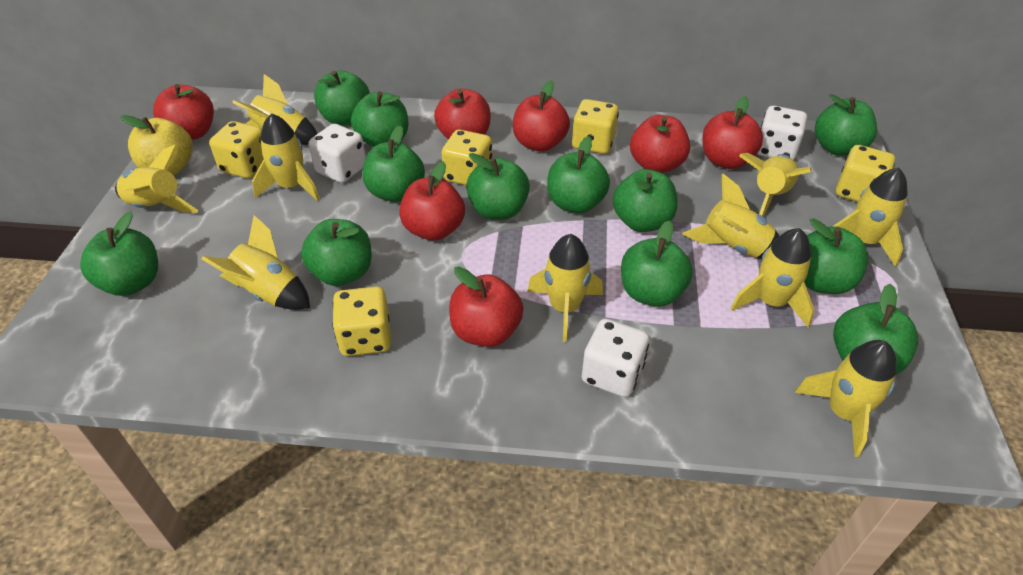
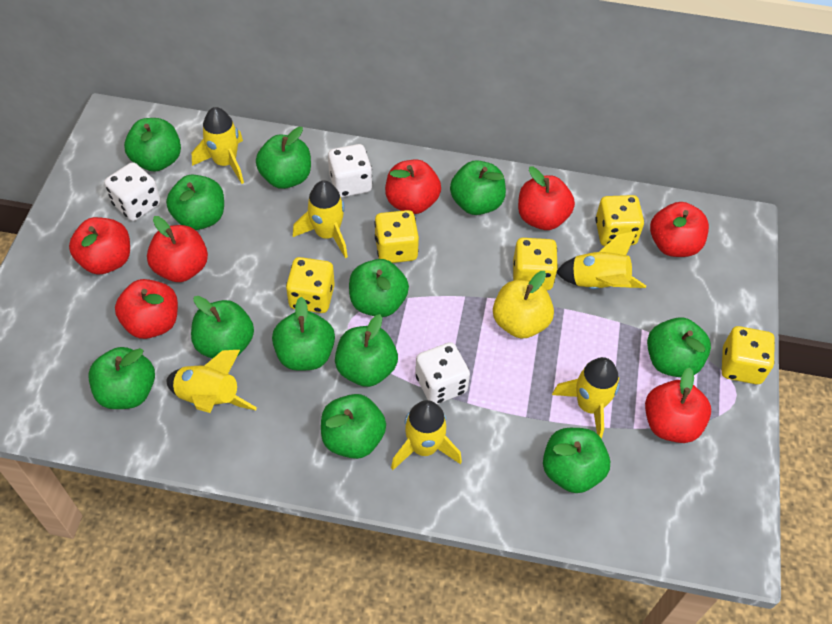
yellow rocket: [115,144,199,213] [202,215,310,310] [232,74,317,145] [252,113,319,201] [527,234,603,342] [682,174,779,258] [730,228,814,328] [739,153,811,216] [795,340,897,457] [834,168,908,267] = 10 -> [167,350,257,413] [192,107,244,184] [293,180,348,258] [391,400,462,470] [552,357,620,439] [557,231,646,289] = 6

